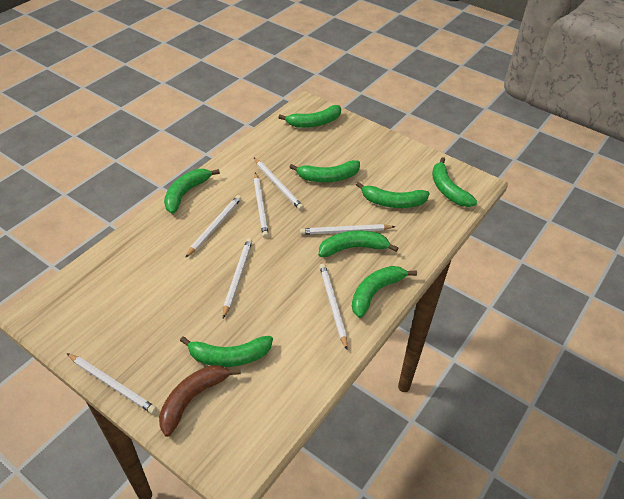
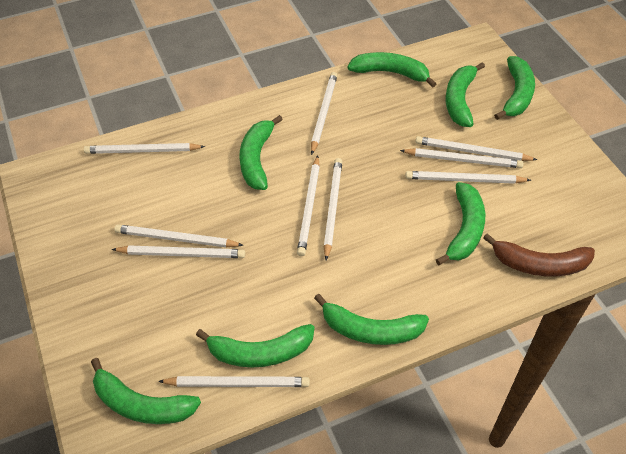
white pencil: [67,353,157,414] [185,195,241,258] [223,238,252,318] [254,158,304,210] [254,172,269,238] [300,224,395,235] [319,264,348,350] = 7 -> [84,143,205,154] [111,246,245,258] [114,224,244,248] [158,376,310,387] [297,155,320,256] [311,72,338,155] [323,158,342,260] [400,148,523,168] [405,171,531,184] [415,136,537,161] = 10

